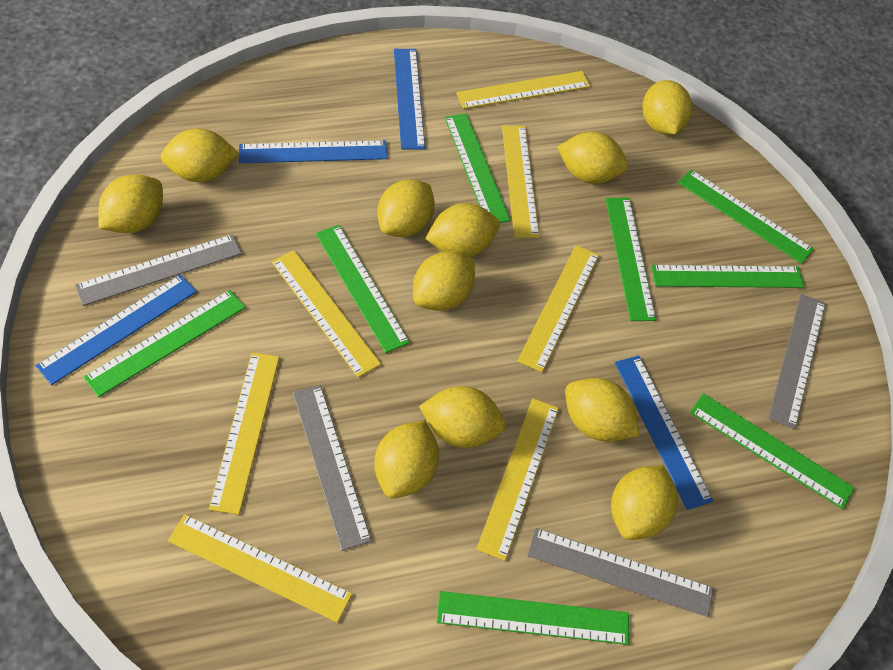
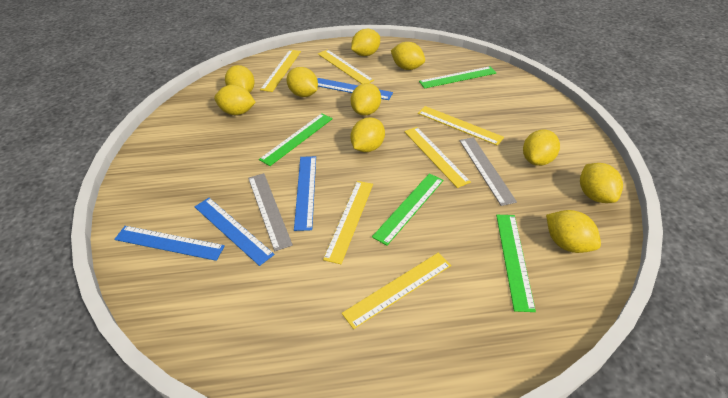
green ruler: [83,290,246,397] [316,225,410,353] [437,591,629,645] [444,113,511,223] [606,198,656,321] [651,265,805,288] [678,170,814,264] [690,393,855,509] = 8 -> [259,113,333,166] [372,173,444,246] [419,66,496,89] [496,215,536,312] = 4
grey ruler: [75,234,242,306] [293,385,372,551] [527,528,714,617] [768,294,826,429] = 4 -> [248,173,293,251] [459,137,517,206] = 2
yellow lemon: [98,174,163,233] [160,128,239,182] [374,420,439,499] [377,179,435,237] [413,252,475,311] [419,386,506,448] [425,203,500,257] [557,132,628,184] [565,378,640,442] [611,466,678,540] [643,80,692,135] = 11 -> [214,85,256,115] [225,65,255,93] [287,67,318,97] [350,117,385,152] [351,29,380,56] [351,83,381,116] [391,42,425,70] [523,130,560,166] [546,210,601,253] [580,163,623,203] = 10
yellow ruler: [168,514,352,623] [209,352,280,515] [271,250,381,378] [456,71,591,109] [476,398,559,561] [502,125,539,238] [517,245,599,372] = 7 -> [260,50,301,92] [318,50,374,84] [323,181,373,264] [342,253,451,329] [404,127,471,188] [418,106,504,146] = 6

